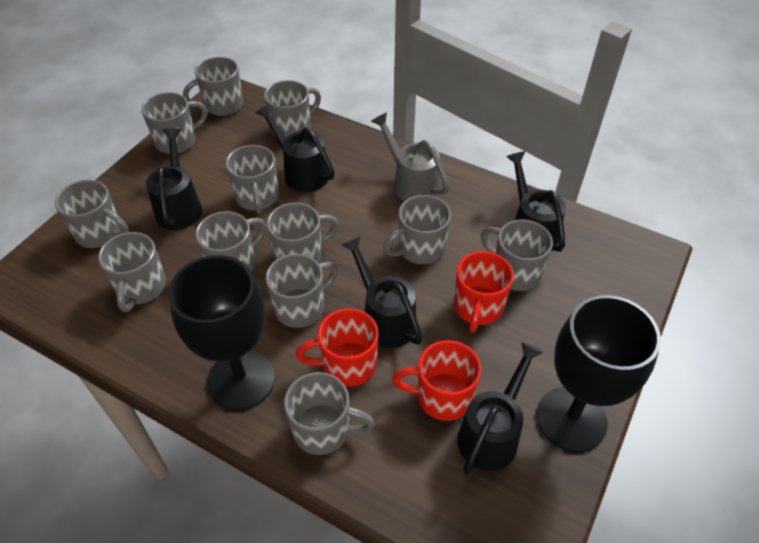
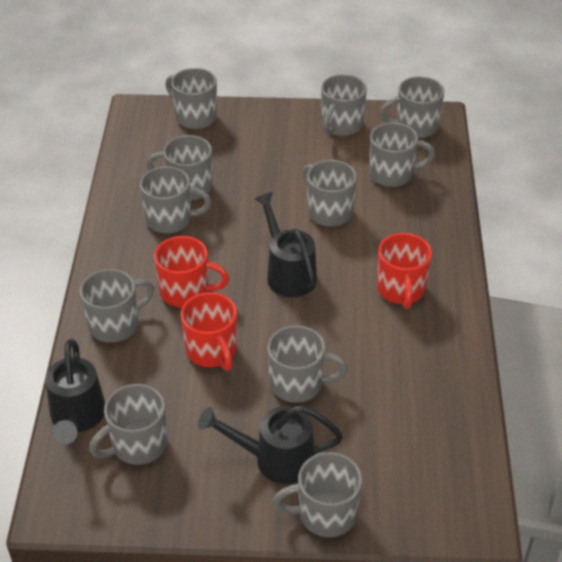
black goblet: [168,255,275,411] [536,295,661,452] = 2 -> none = 0
black watering can: [146,128,202,230] [255,103,335,192] [341,236,422,348] [457,341,544,475] [506,151,566,252] = 5 -> [45,339,105,444] [198,405,343,484] [254,192,317,297] = 3
grey mug: [55,180,129,248] [98,232,166,312] [141,92,208,154] [183,57,243,116] [195,211,266,272] [226,145,279,214] [264,80,321,138] [266,254,338,328] [267,202,339,262] [284,372,375,455] [383,195,451,264] [481,219,553,291] = 12 -> [80,269,154,343] [89,384,167,465] [140,166,211,234] [147,135,212,200] [166,68,217,129] [268,325,348,403] [273,452,362,537] [302,160,357,227] [321,74,367,136] [369,122,435,187] [380,76,444,138] = 11
grey watering can: [371,112,449,201] = 1 -> none = 0

